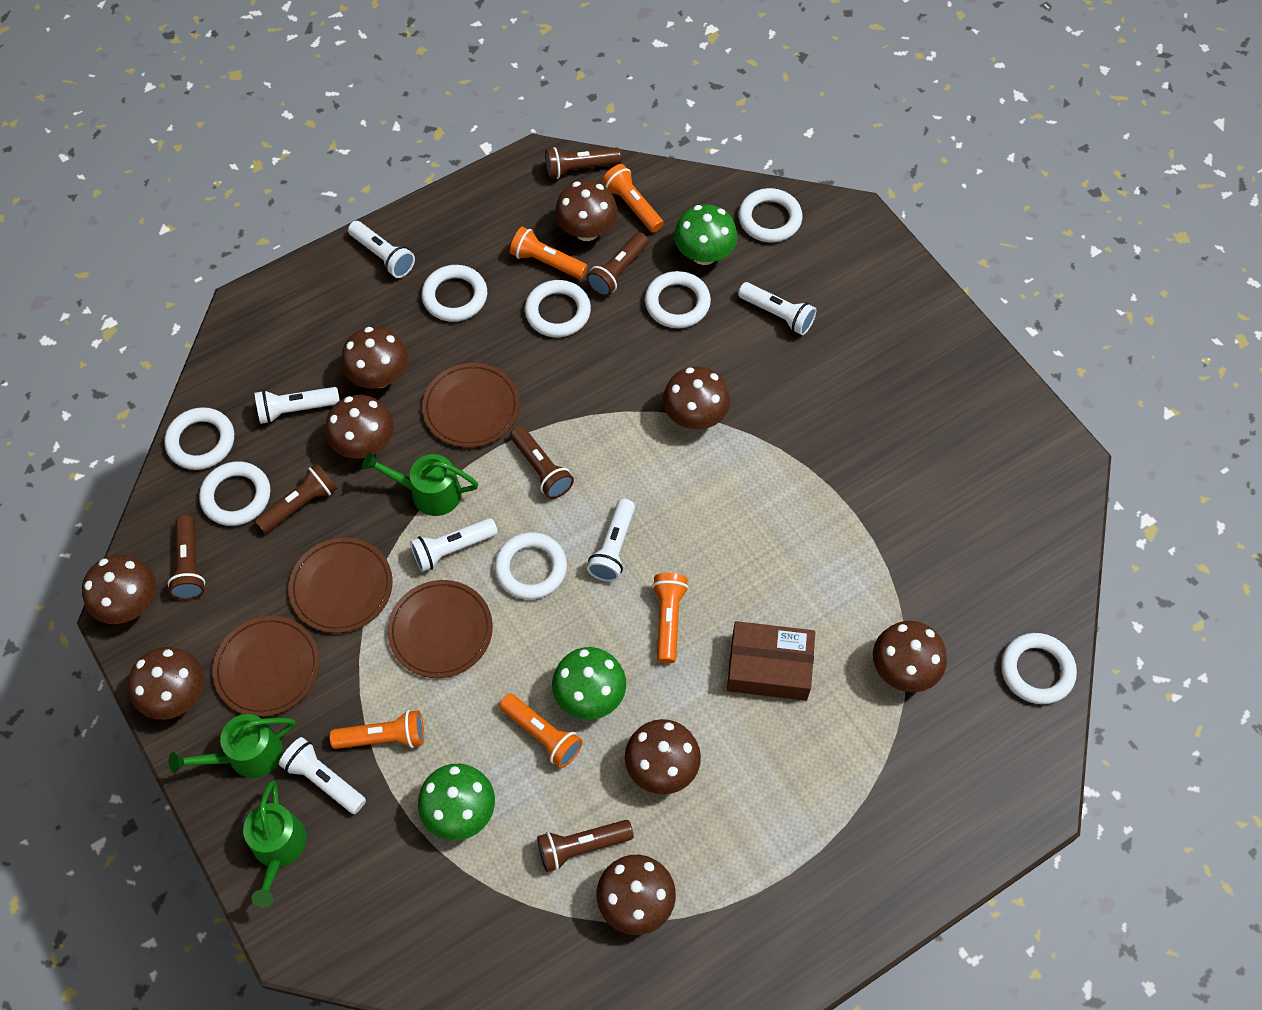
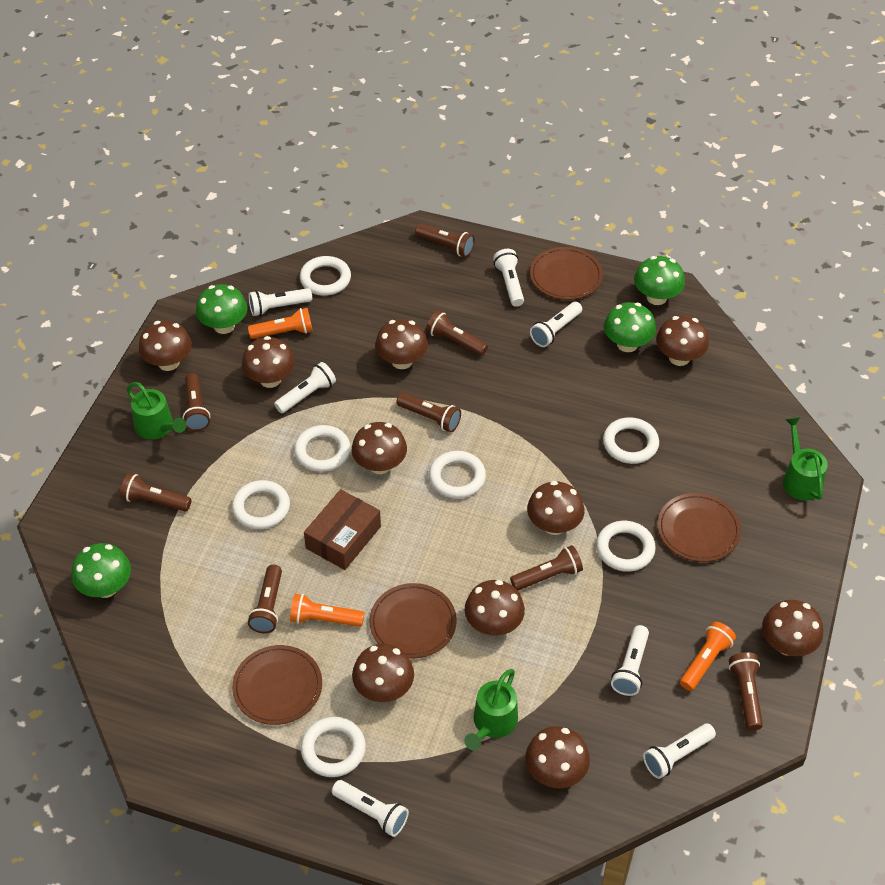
brown flashlight: [168,515,205,600] [255,463,337,533] [510,426,574,499] [537,820,634,872] [545,147,621,179] [586,232,649,297] = 6 -> [120,473,191,511] [183,373,210,431] [248,565,282,633] [396,393,461,432] [415,224,475,257] [426,310,488,356] [510,545,583,591] [729,652,763,730] = 8
brown mushroom: [82,555,156,624] [128,647,204,720] [325,395,394,459] [341,327,408,388] [555,181,618,241] [597,855,676,935] [625,719,701,795] [663,367,730,430] [873,621,947,692] = 9 -> [139,321,192,371] [242,336,295,388] [351,422,407,474] [352,644,414,702] [375,319,428,369] [465,580,525,636] [525,726,590,788] [527,481,585,535] [656,316,709,366] [762,600,823,656] = 10
green mushroom: [418,764,495,840] [552,647,626,720] [674,204,738,265] = 3 -> [71,543,131,598] [196,284,248,334] [604,302,656,352] [634,256,685,305] = 4
orange flashlight: [330,710,424,749] [499,694,583,768] [510,227,588,279] [602,164,664,233] [652,573,688,663] = 5 -> [248,308,313,339] [290,594,364,627] [680,622,736,691] = 3
white flashlight: [255,387,340,424] [279,737,366,814] [348,221,415,278] [410,518,498,572] [587,499,635,582] [738,282,816,335] = 6 -> [248,288,312,316] [274,362,336,413] [332,780,409,837] [493,249,524,307] [530,302,582,347] [611,625,649,696] [643,723,716,779] = 7
white ring: [164,407,234,470] [199,461,270,526] [422,265,487,322] [495,532,567,600] [525,280,591,337] [645,271,711,328] [739,188,802,242] [1001,633,1077,704] = 8 -> [232,480,290,529] [294,425,351,472] [300,256,351,296] [301,717,366,777] [429,451,486,499] [596,521,656,572] [603,417,659,464] = 7

